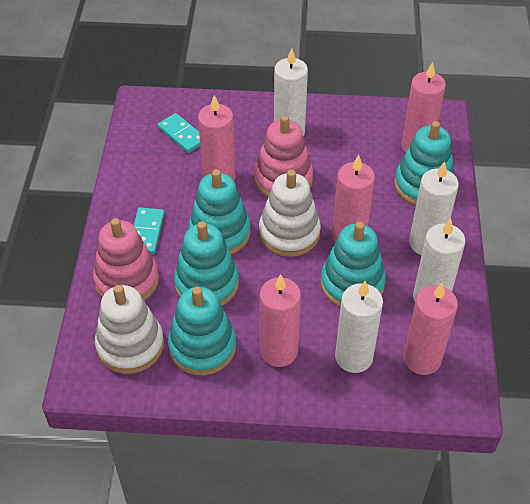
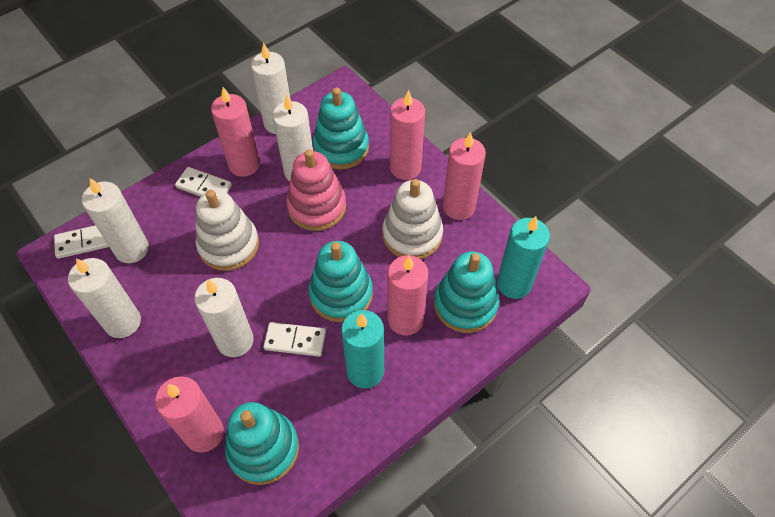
pink stacking toy: [93,218,159,300] [254,115,313,197] = 2 -> [286,149,346,231] = 1
turquoise candle: none = 0 -> [341,310,384,389] [497,216,550,299] = 2
turquoise domino: [134,208,164,254] [157,113,200,153] = 2 -> none = 0
turquoise stacking toy: [168,287,236,375] [174,221,239,306] [189,169,250,254] [321,221,386,307] [394,121,454,205] = 5 -> [225,402,299,485] [309,241,373,322] [313,88,369,169] [434,252,499,333] = 4
white candle: [274,48,308,136] [335,281,383,373] [409,161,459,255] [413,218,465,302] = 4 -> [68,258,141,338] [82,178,149,263] [194,278,254,357] [251,43,291,134] [273,94,313,181] = 5
white domino: none = 0 -> [54,225,109,259] [175,167,232,197] [263,322,326,357] = 3

